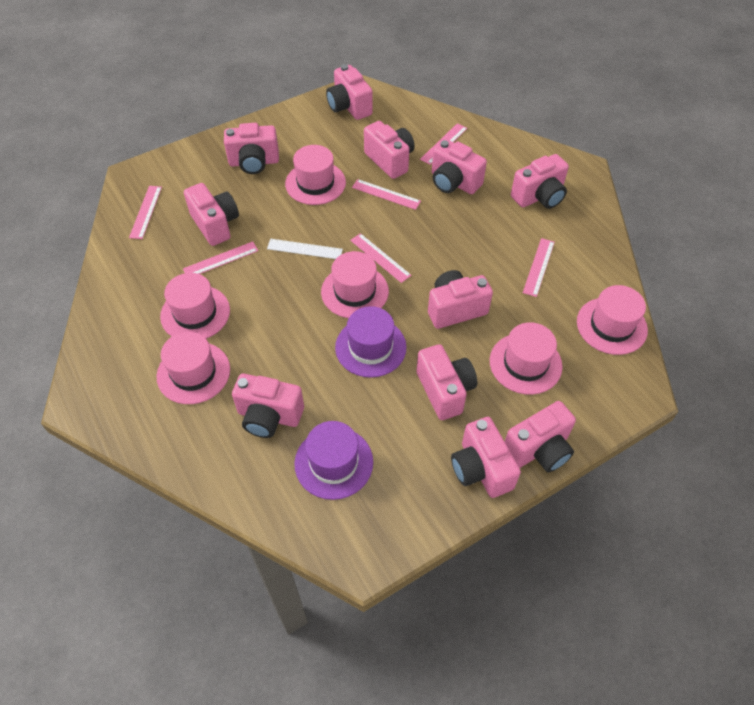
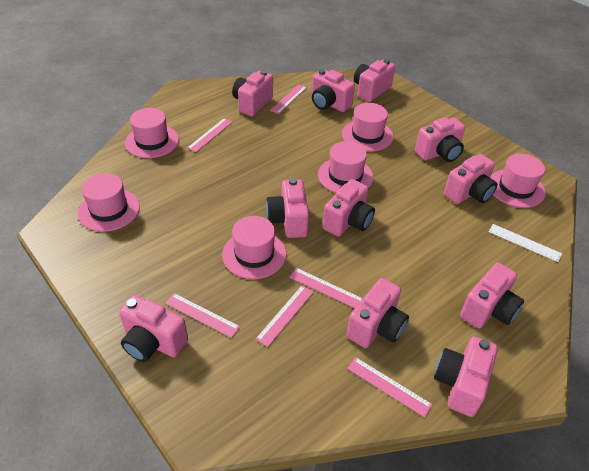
purple hat: [294,421,373,500] [335,306,407,378] = 2 -> none = 0

